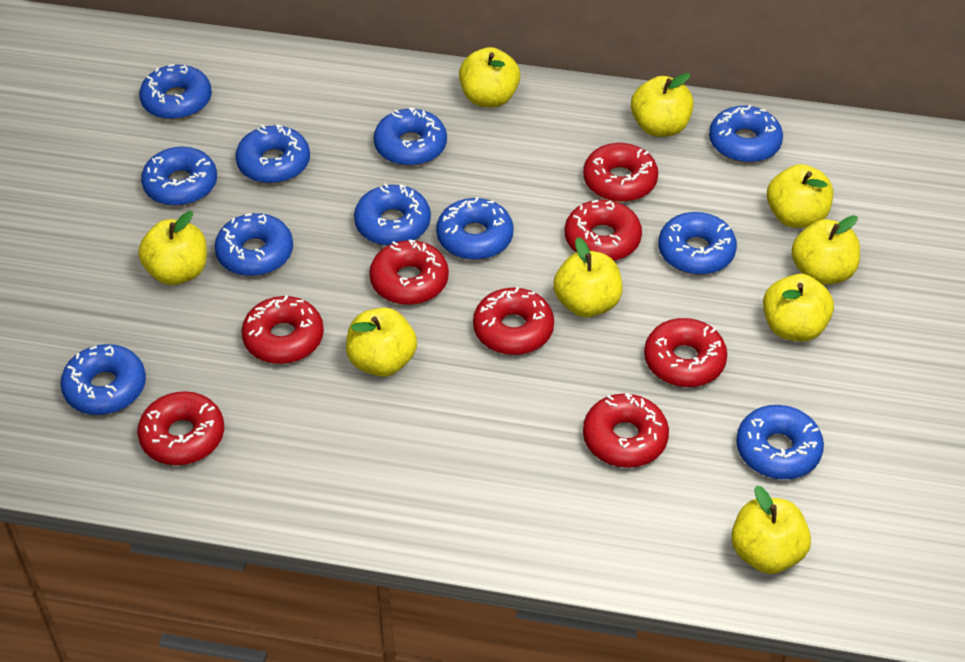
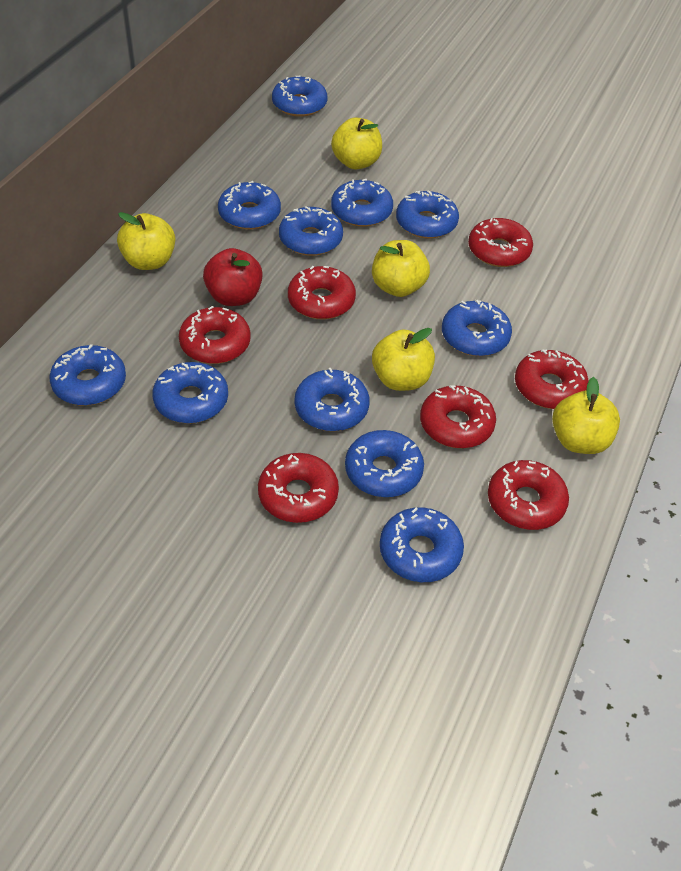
red apple: none = 0 -> [203,248,263,306] = 1
red donut: [137,391,224,465] [241,296,324,364] [369,240,449,305] [473,287,554,355] [565,200,642,261] [583,143,658,202] [583,394,669,468] [644,318,727,387] = 8 -> [179,306,251,364] [258,453,339,523] [288,266,356,319] [420,385,496,448] [468,218,533,267] [488,460,569,530] [515,350,589,409] = 7
yellow apple: [138,211,207,285] [346,308,417,377] [459,47,520,107] [553,237,622,317] [631,73,694,137] [731,486,811,574] [763,274,834,342] [767,164,833,228] [791,215,860,285] = 9 -> [117,212,175,270] [331,117,382,169] [372,240,430,297] [372,328,435,391] [552,377,620,454] = 5

